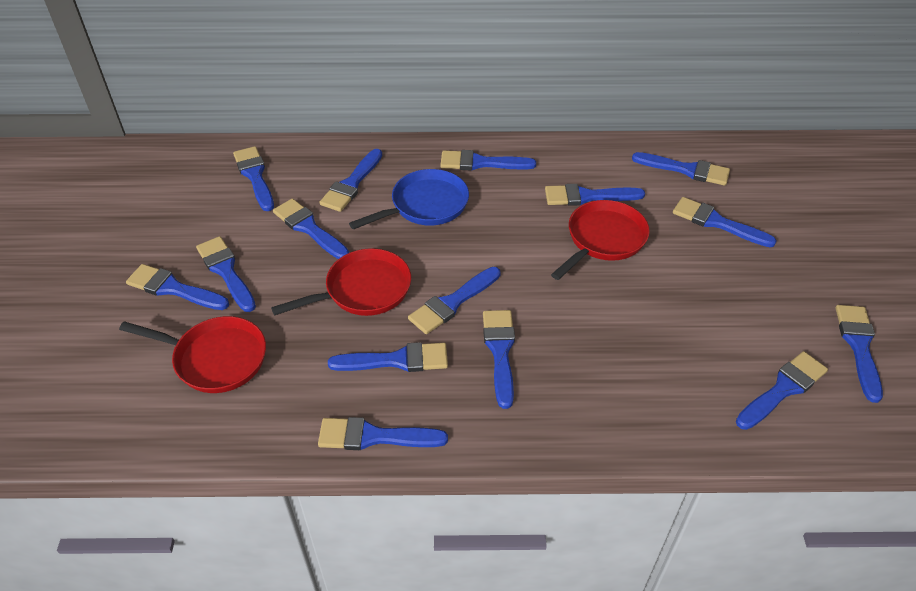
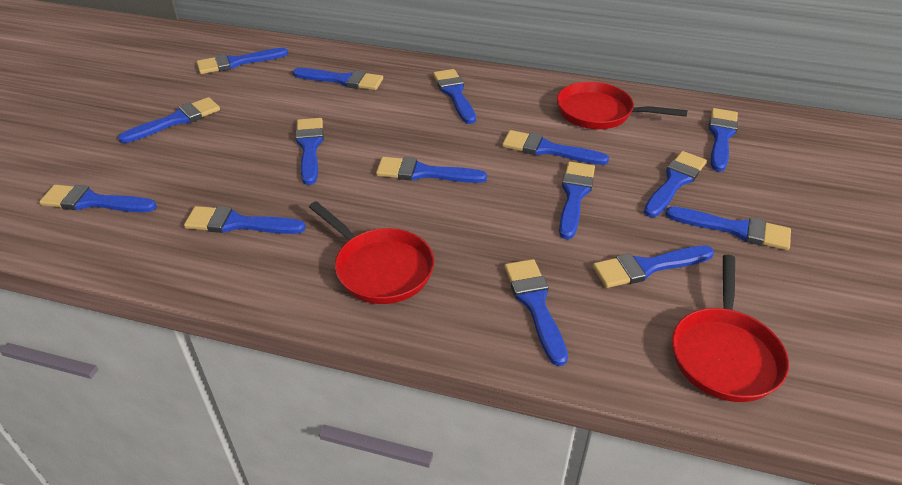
blue pan: [349,169,469,230] = 1 -> none = 0

